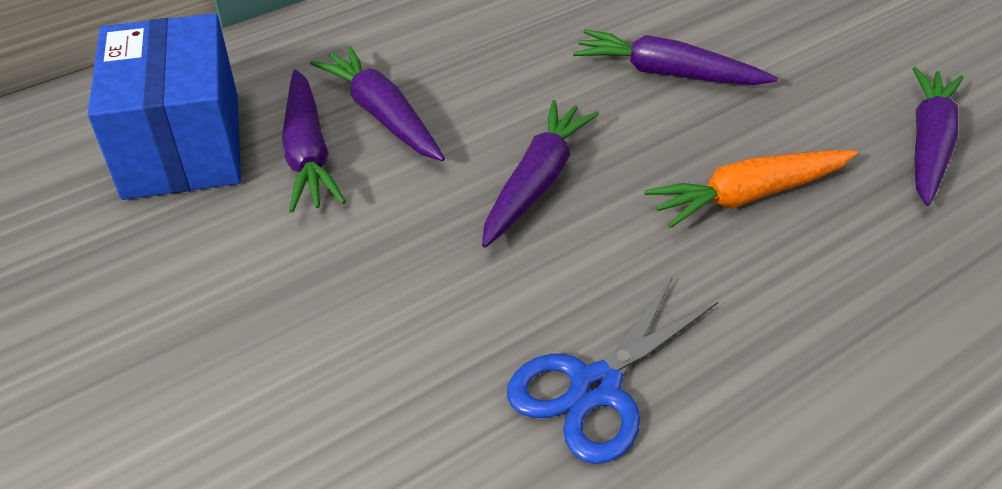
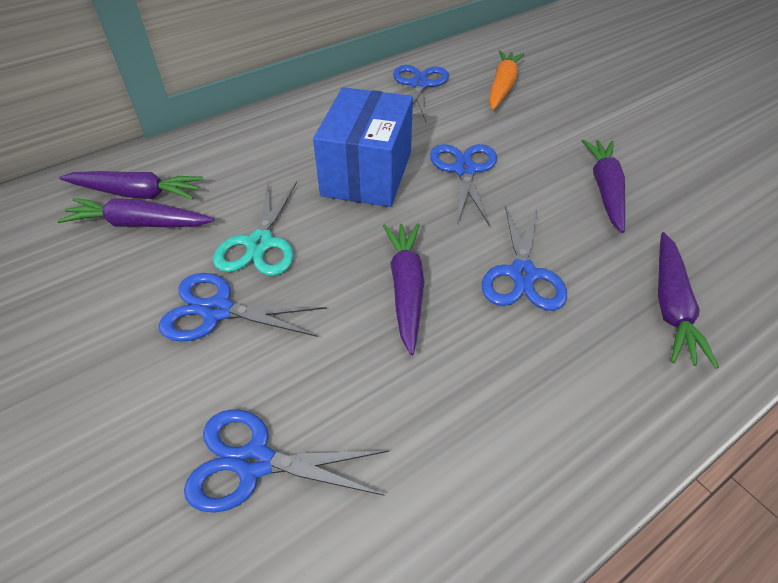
blue scissors: [507,277,718,464] = 1 -> [159,273,327,342] [184,409,389,513] [393,65,449,122] [430,144,497,226] [482,205,567,311] = 5
turquoise scissors: none = 0 -> [213,182,297,276] = 1

